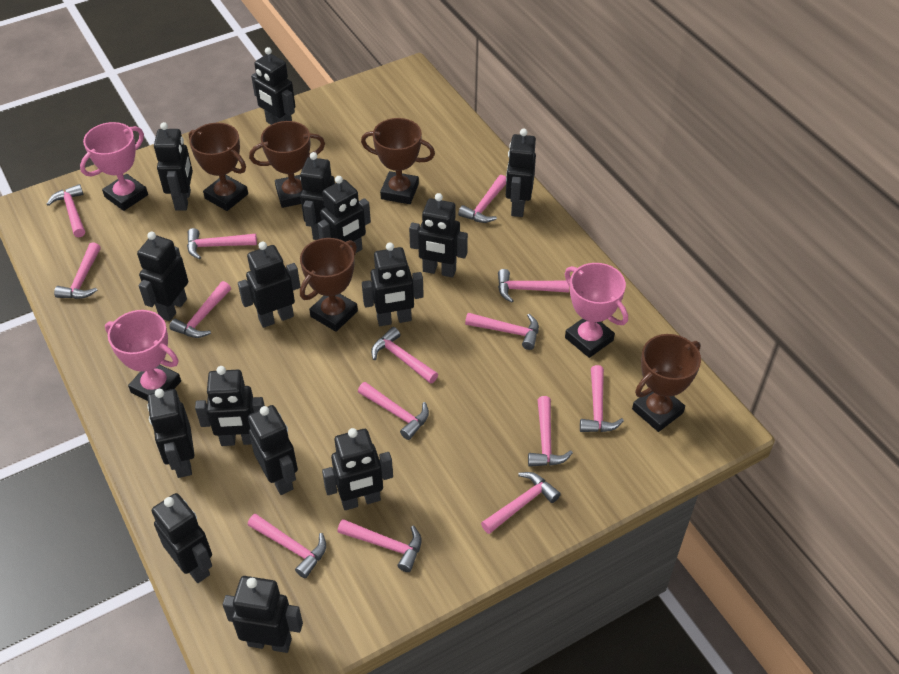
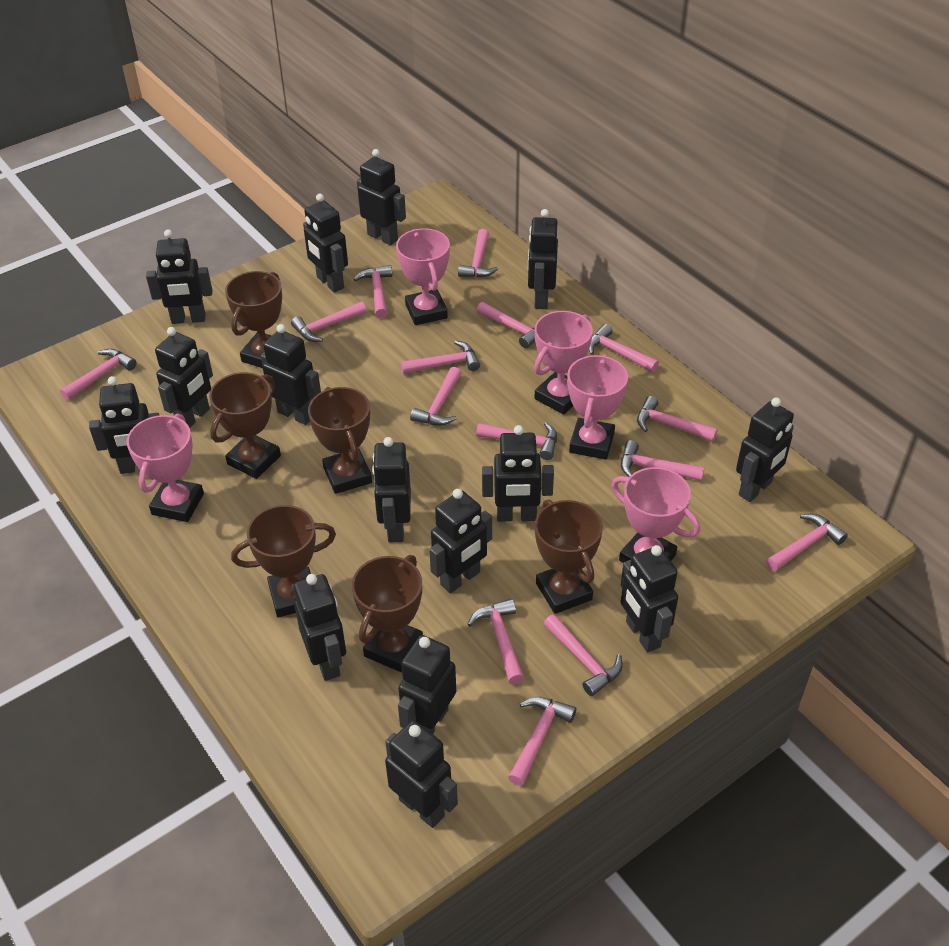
brown trophy: [189,123,248,211] [249,121,325,208] [300,238,358,332] [361,118,435,204] [632,334,701,432] = 5 -> [209,372,281,479] [225,271,282,368] [231,505,336,617] [308,387,372,494] [352,555,423,672] [535,499,603,614] = 6
pink hammer: [47,184,85,237] [54,242,101,299] [169,281,231,338] [187,228,257,259] [248,513,326,578] [337,519,422,572] [358,382,429,440] [371,327,438,384] [458,175,506,223] [465,313,539,350] [481,472,561,534] [498,269,570,303] [528,396,573,467] [580,365,624,432] = 14 -> [60,349,137,401] [291,302,367,342] [353,265,392,318] [401,340,480,374] [410,367,462,426] [458,229,498,278] [468,599,524,684] [476,422,557,460] [477,302,540,348] [508,697,576,786] [544,614,623,696] [589,324,659,372] [621,440,705,481] [637,396,718,442] [766,514,848,572] = 15
pink trophy: [80,122,148,211] [105,310,181,401] [565,263,628,358] = 3 -> [126,414,204,522] [396,228,450,325] [534,311,593,415] [567,354,628,460] [611,467,700,563] = 5

